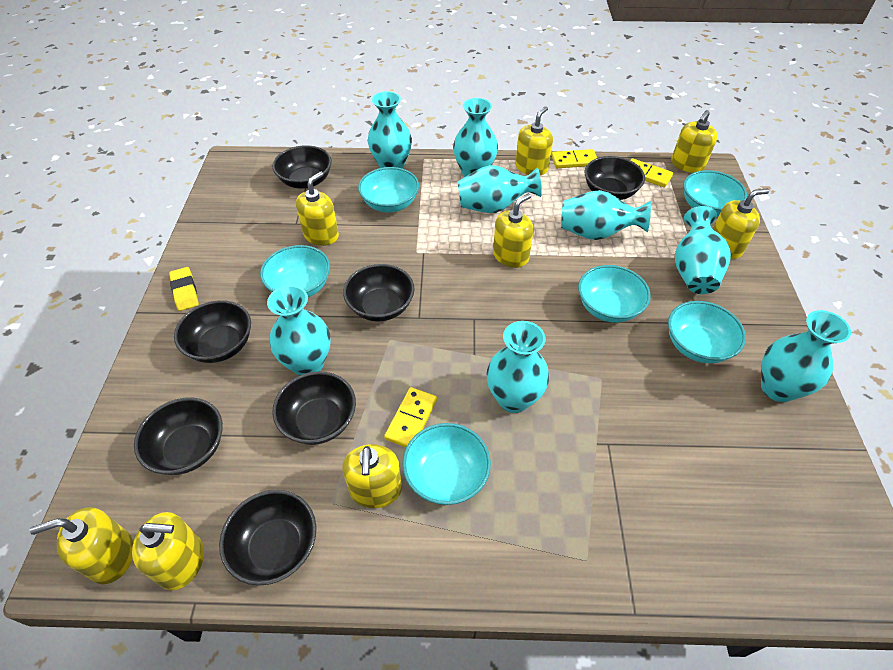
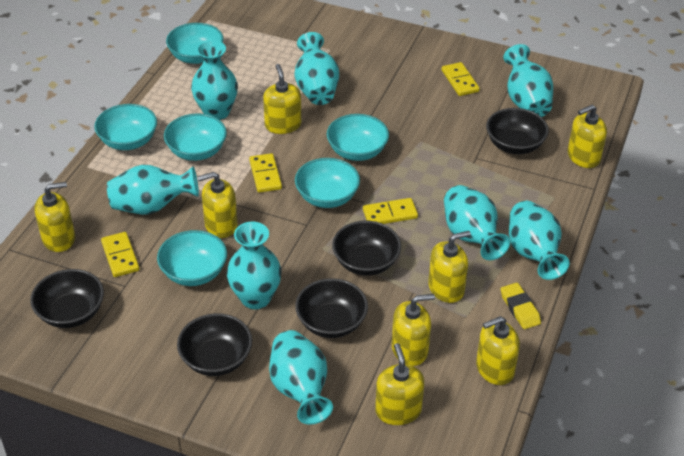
black bowl: [134,398,223,475] [174,300,251,363] [219,490,316,586] [272,145,332,189] [272,371,356,445] [343,264,415,322] [585,156,645,200] = 7 -> [30,269,104,328] [177,313,252,376] [295,278,368,338] [332,221,401,276] [486,108,549,154] = 5
yellow domino: [384,387,437,447] [551,149,597,168] [630,158,673,188] = 3 -> [101,232,140,277] [249,153,282,193] [363,198,418,224] [442,62,480,96] = 4

